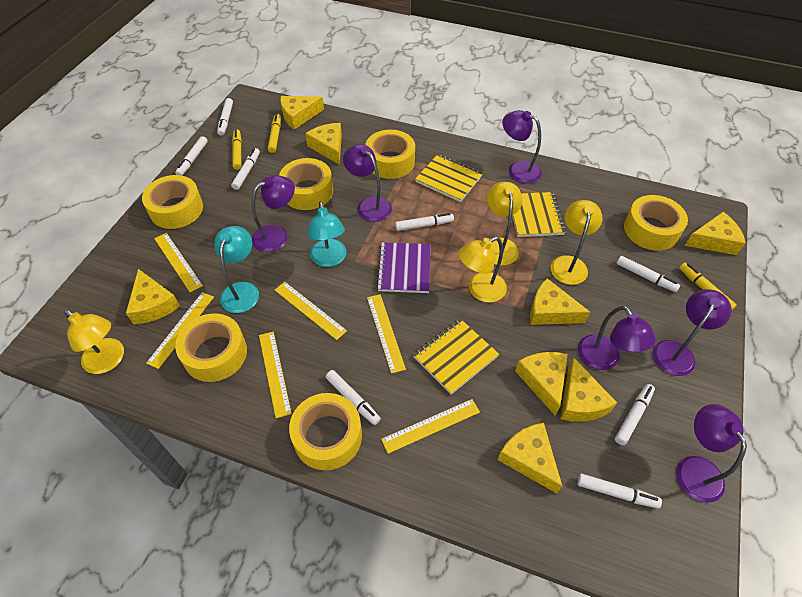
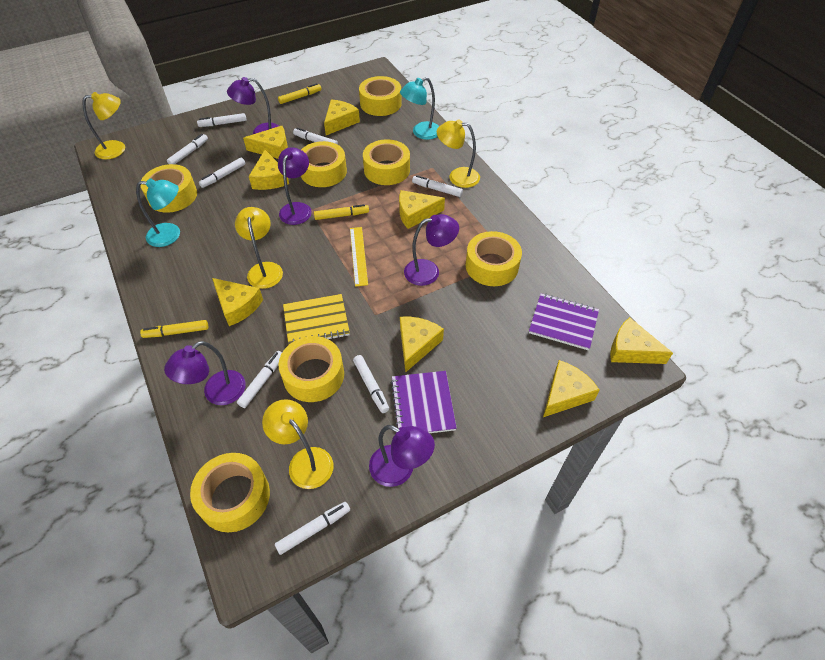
purple lamp: [252,175,295,252] [343,144,392,222] [502,110,542,184] [578,306,656,370] [653,289,732,376] [676,404,747,503] = 6 -> [164,341,246,405] [227,77,279,134] [278,147,312,225] [369,425,435,487] [404,214,459,286] = 5
purple notebook: [376,242,430,293] = 1 -> [390,371,457,433] [529,293,599,350] = 2
yellow notebook: [413,319,499,395] [415,154,483,202] [512,192,566,237] = 3 -> [283,294,350,345] = 1
yellow ruler: [146,292,214,369] [154,233,203,292] [259,332,292,418] [275,282,347,340] [367,294,406,374] [381,399,480,454] = 6 -> [350,227,368,287] = 1
yellow tape: [142,175,203,229] [175,313,247,382] [279,158,333,210] [289,393,362,470] [365,130,415,179] [624,195,688,250] = 6 -> [140,164,197,213] [190,453,270,532] [278,336,344,402] [301,141,347,187] [359,76,402,116] [363,139,410,185] [466,231,522,286] = 7

